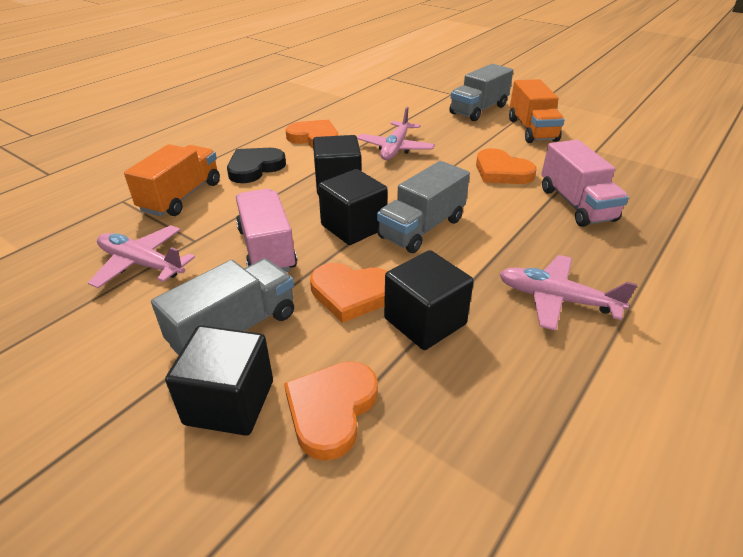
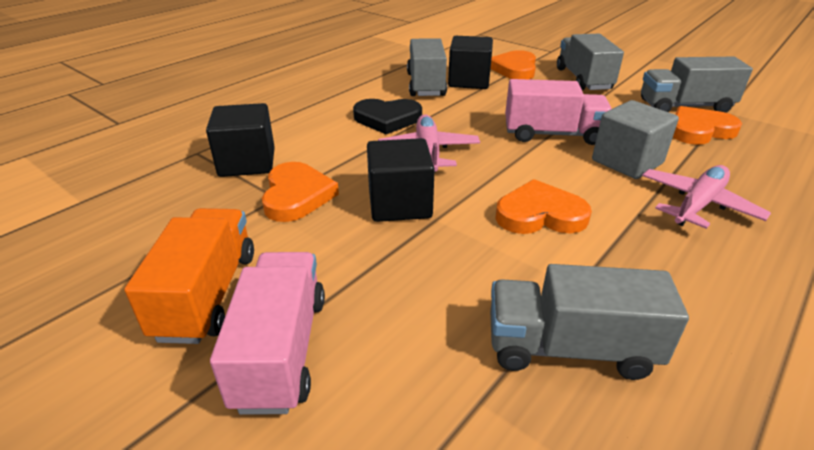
black cube: [165,325,273,436] [313,135,361,196] [318,169,388,245] [384,250,474,350] = 4 -> [206,103,275,177] [367,138,435,222] [448,36,493,89] = 3
grey cube: none = 0 -> [592,100,679,179] = 1
grey truck: [151,258,294,355] [377,161,470,253] [449,64,513,121] = 3 -> [407,38,447,96] [490,264,689,380] [557,34,624,90] [641,57,753,113] = 4
orange truck: [124,144,220,216] [509,79,565,143] = 2 -> [124,208,254,344] = 1
pink plane: [88,225,195,288] [357,107,435,160] [499,255,637,331] = 3 -> [378,114,480,173] [642,165,771,229] = 2

